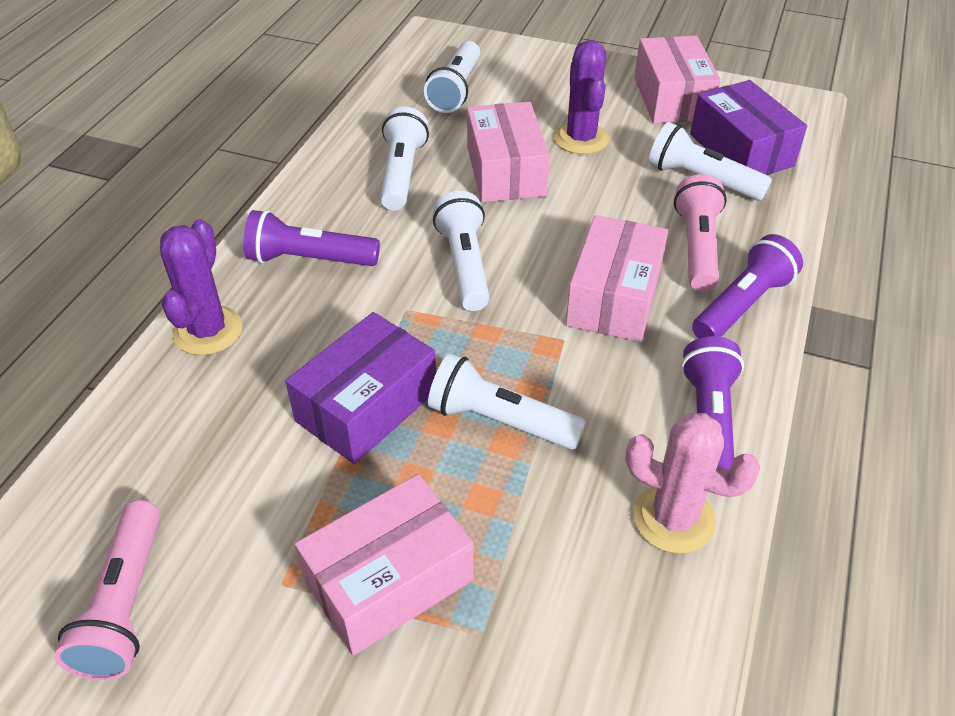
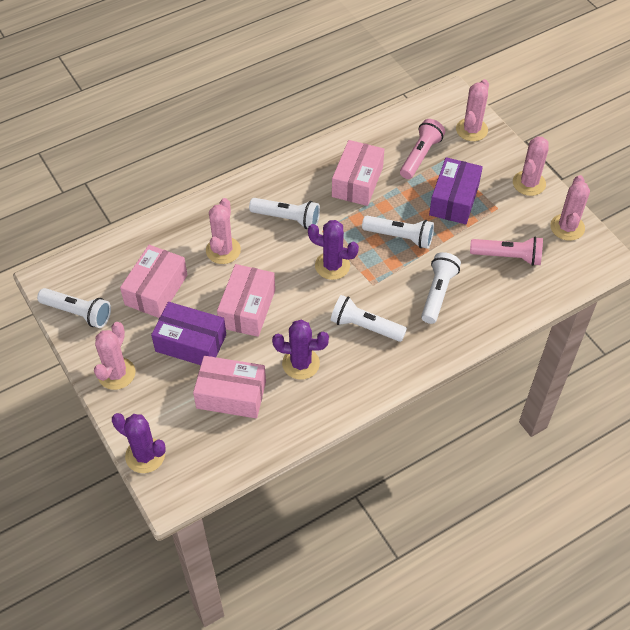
pink cactus: [625,413,760,553] = 1 -> [94,322,135,390] [206,198,241,264] [456,79,489,141] [513,136,549,196] [550,175,590,241] = 5
purple cactus: [160,219,243,355] [554,40,609,154] = 2 -> [112,413,166,473] [272,320,329,380] [308,220,359,280] = 3
purple flashlight: [243,210,380,266] [681,336,744,469] [692,234,803,339] = 3 -> none = 0

